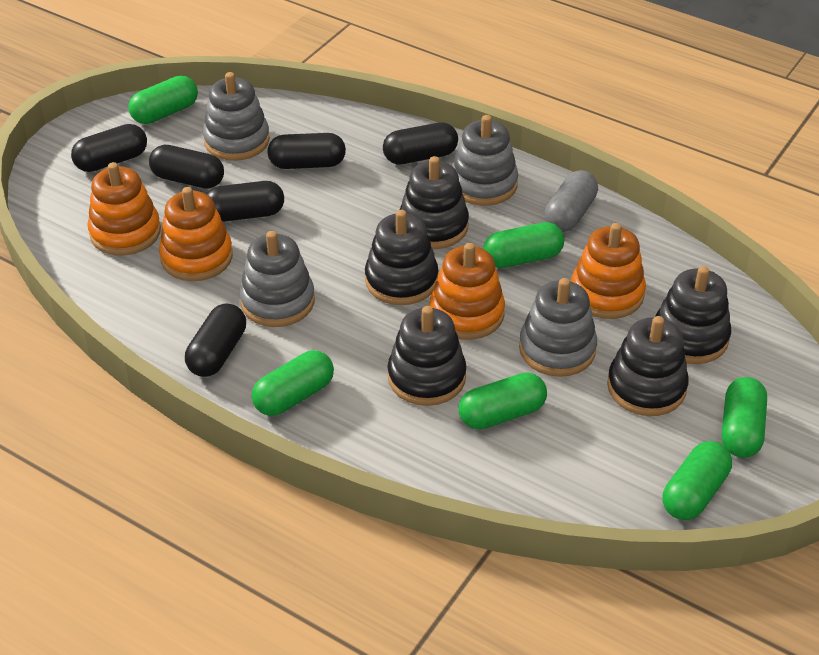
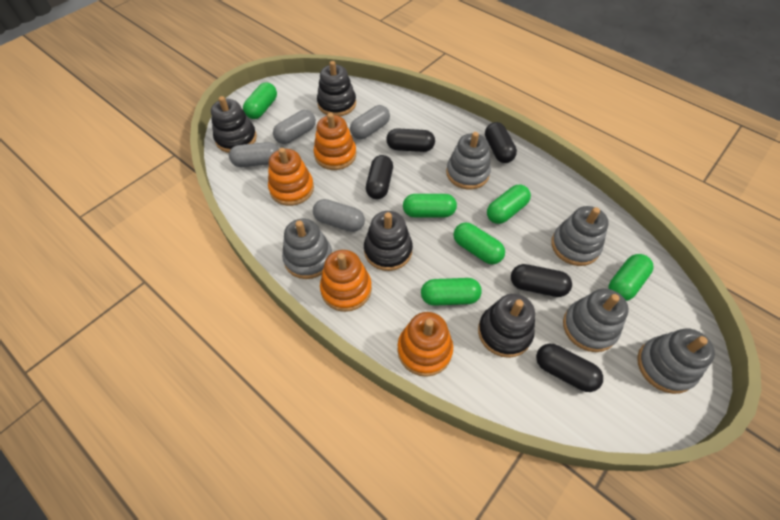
black capsule: [71,124,147,172] [149,145,224,189] [185,303,246,377] [206,181,284,222] [267,133,346,169] [383,122,458,164] = 6 -> [366,155,393,199] [386,128,435,152] [485,122,517,163] [511,264,572,297] [536,344,603,392] = 5
black stacking toy: [365,210,438,305] [387,306,466,406] [400,156,469,249] [607,316,689,416] [655,266,731,364] = 5 -> [211,96,257,153] [317,61,356,116] [364,211,413,271] [478,294,535,358] = 4
grey capsule: [544,170,598,232] = 1 -> [229,142,279,167] [273,110,316,144] [313,199,365,232] [350,105,390,139] = 4
grey stacking toy: [203,72,270,161] [239,231,315,327] [452,115,518,206] [519,278,597,377] = 4 -> [282,219,332,279] [446,132,491,190] [551,206,609,266] [563,288,629,352] [637,328,715,394] = 5

